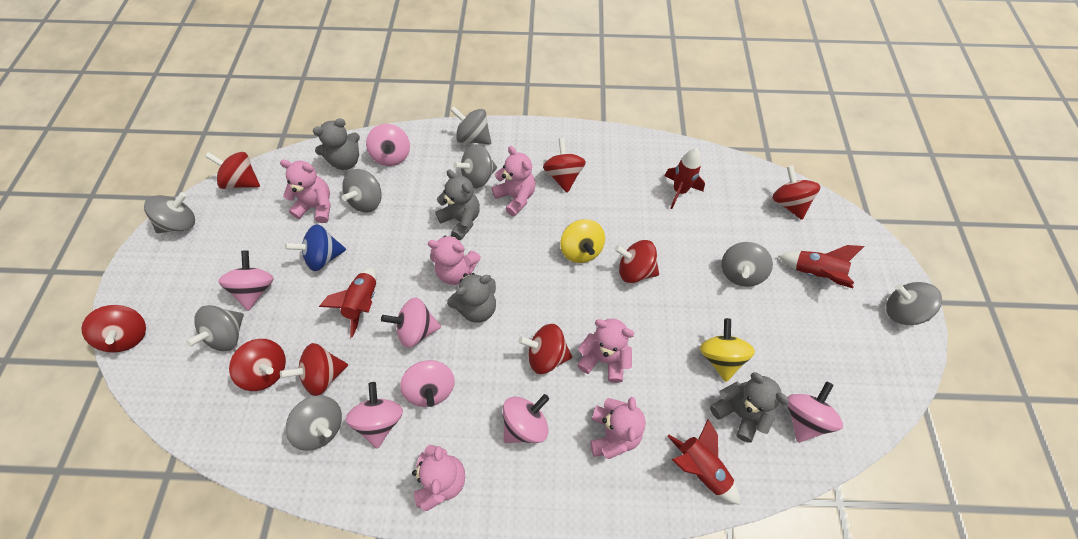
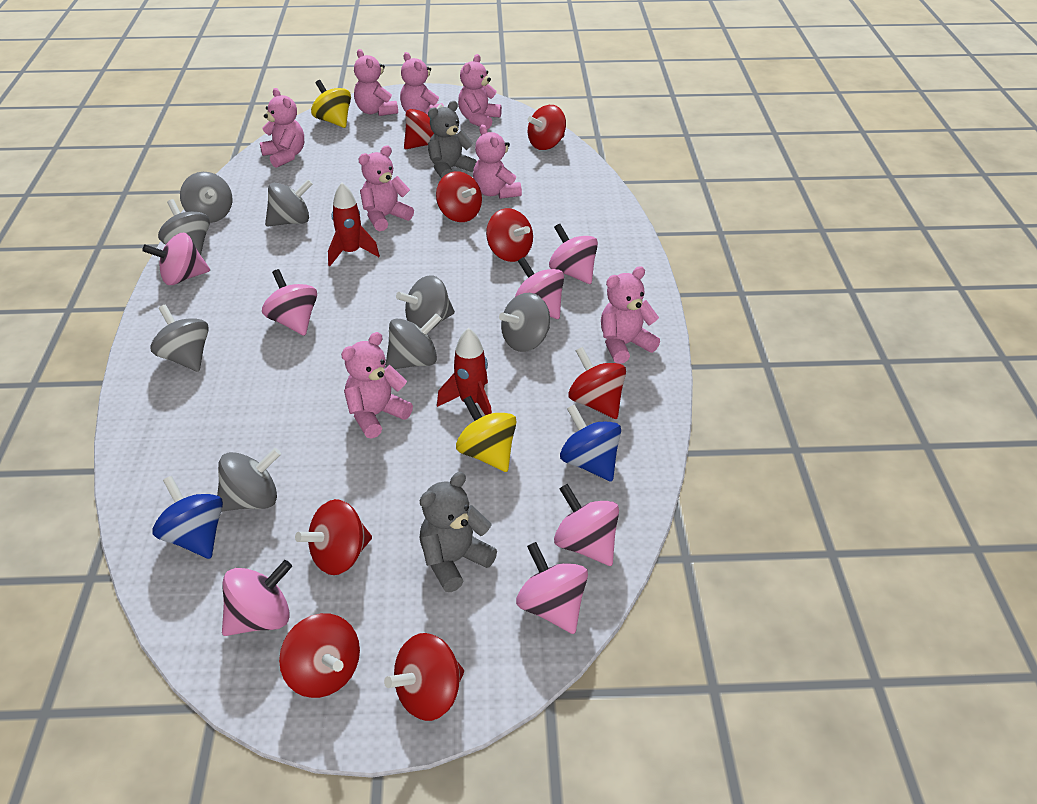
blue spinning top: [285,224,346,271] = 1 -> [152,476,223,559] [560,404,621,482] = 2
grey teddy bear: [313,118,360,170] [435,169,480,240] [447,273,496,323] [710,372,789,443] = 4 -> [419,472,497,592] [428,101,477,179] = 2
pink teddy bear: [280,160,330,223] [412,445,465,511] [428,234,481,285] [492,146,536,217] [577,319,634,383] [590,397,646,459] = 6 -> [260,88,304,168] [341,332,413,439] [354,49,398,116] [359,146,414,231] [400,52,444,115] [458,54,502,129] [473,125,522,199] [601,266,660,364] = 8
red rocket: [319,267,376,338] [665,148,705,209] [667,419,740,505] [778,245,864,288] = 4 -> [328,182,380,266] [437,328,492,415] = 2

